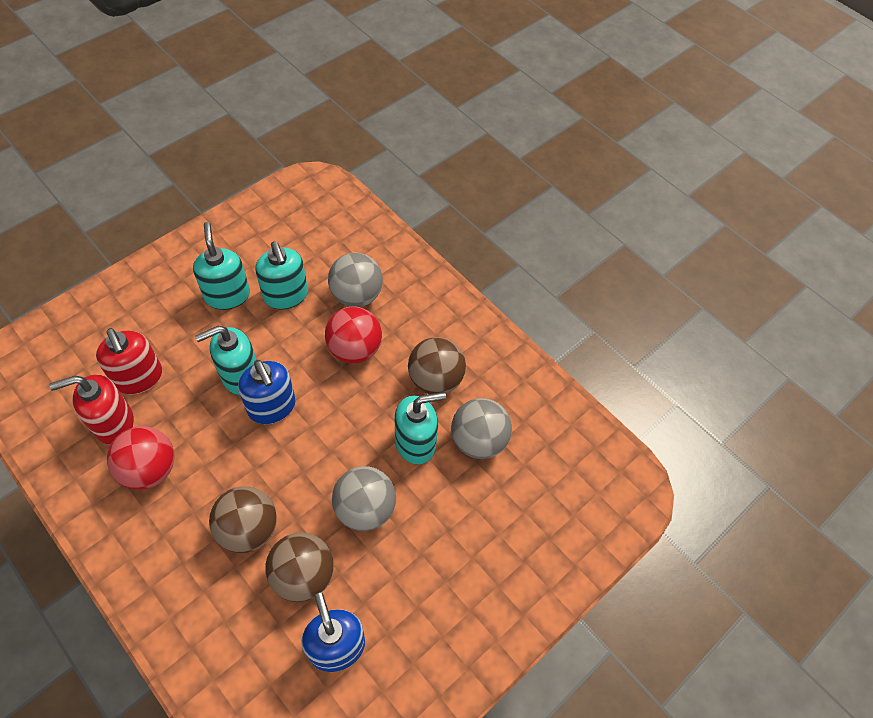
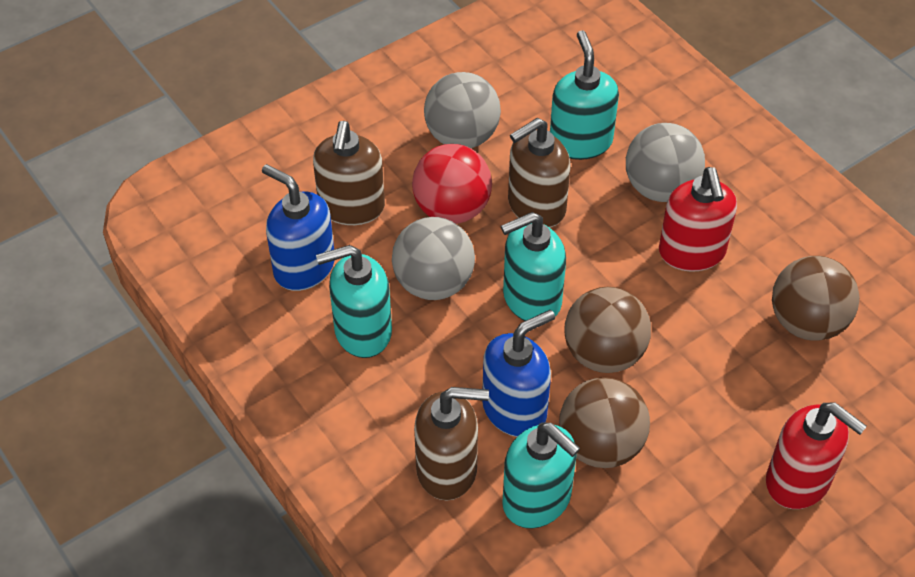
brown soap dispenser: none = 0 -> [313,121,385,225] [414,387,489,500] [508,118,571,228] = 3
red ball: [107,426,175,490] [325,307,382,363] = 2 -> [412,144,492,224] = 1

